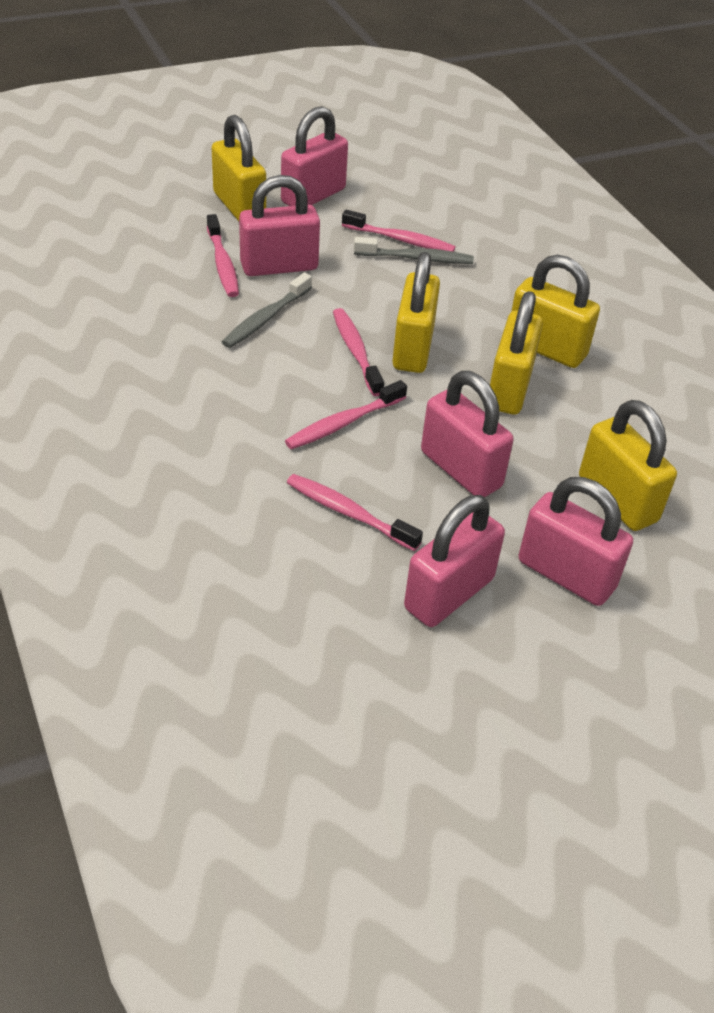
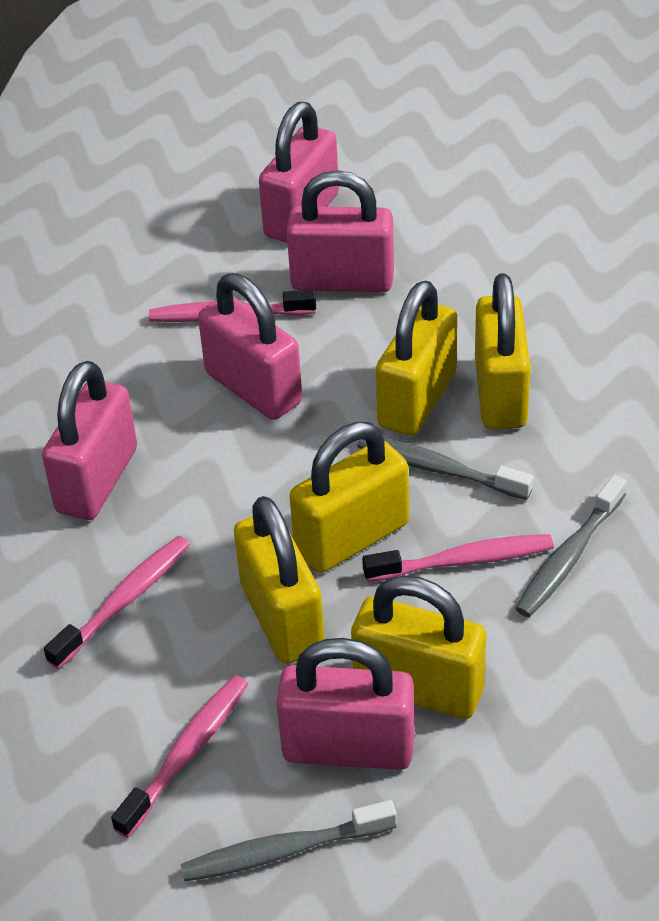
grey toothbrush: [222,272,312,348] [354,237,474,264] = 2 -> [180,800,397,882] [357,438,533,500] [515,475,627,617] = 3
pink toothbrush: [207,214,239,297] [285,380,407,450] [287,474,423,551] [333,308,384,396] [342,210,456,252] = 5 -> [44,536,190,669] [111,675,248,838] [149,290,316,322] [362,534,554,582] = 4

